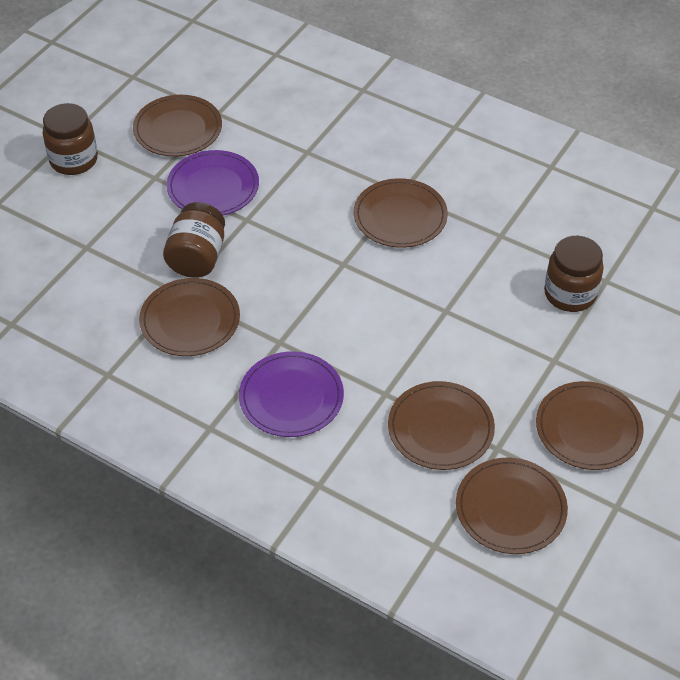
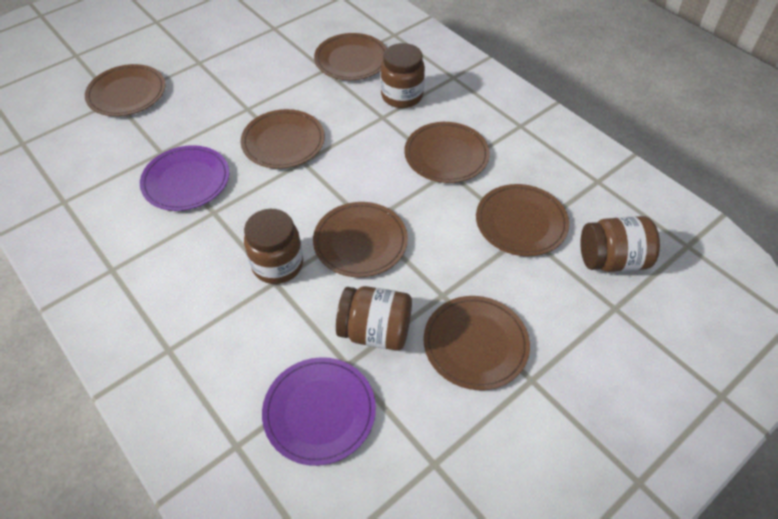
brown jar: [43,103,98,175] [163,202,225,278] [544,236,604,312] = 3 -> [244,209,303,284] [336,286,412,351] [381,43,425,108] [580,216,660,272] = 4
brown plate: [133,95,222,157] [139,278,240,356] [354,178,448,248] [388,381,495,470] [456,458,568,554] [536,381,644,470] = 6 -> [85,64,166,116] [241,109,325,169] [313,202,408,277] [314,33,387,80] [404,122,490,183] [424,296,530,390] [476,184,569,256] = 7

